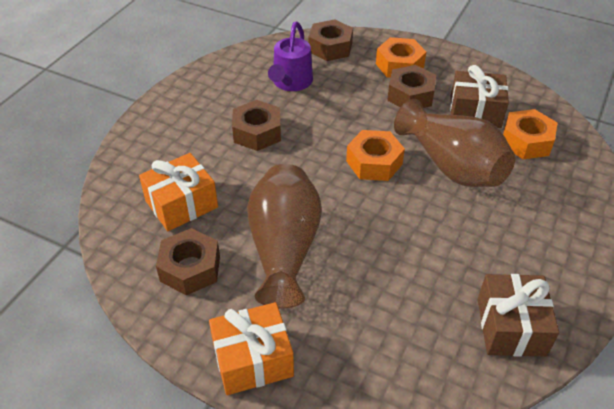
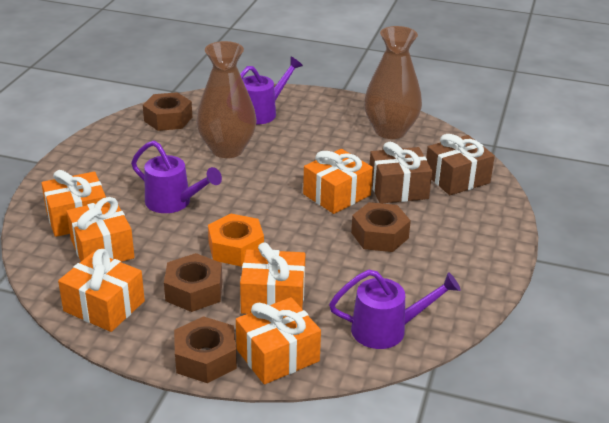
orange gift: [139,153,218,231] [209,302,294,395] = 2 -> [42,170,106,237] [58,249,145,332] [66,197,135,262] [236,297,321,385] [240,243,305,314] [303,149,373,214] = 6
orange nut: [346,130,405,181] [376,37,426,78] [503,109,557,159] = 3 -> [208,214,264,266] = 1
purple watering can: [268,22,313,91] = 1 -> [131,141,222,213] [240,57,303,125] [329,269,461,349] = 3

